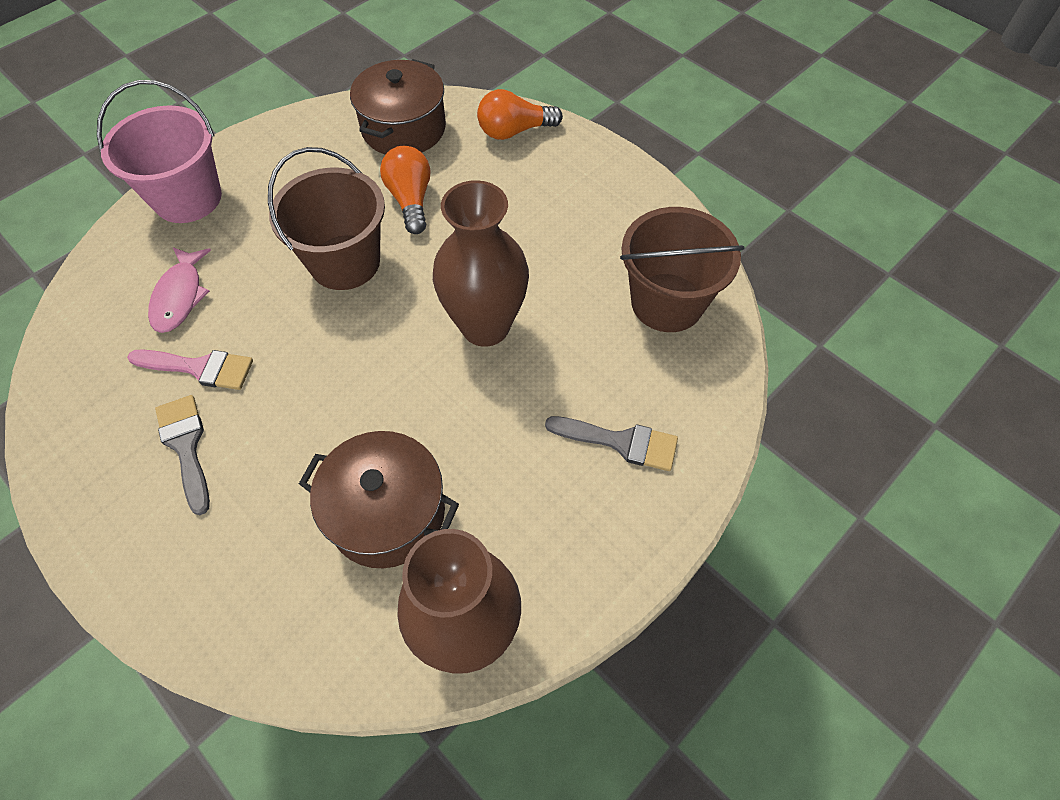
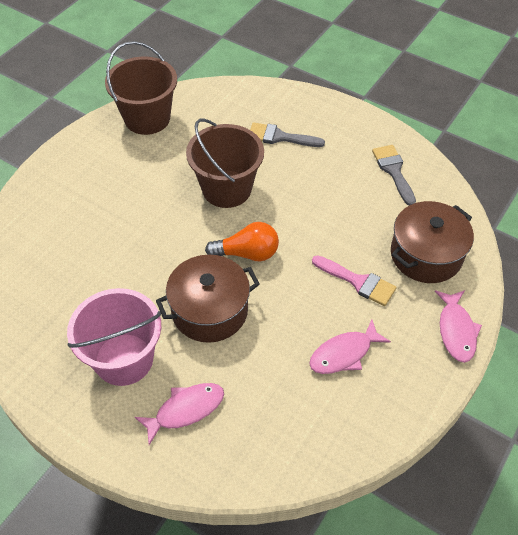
brown vase: [397,529,521,674] [433,180,529,347] = 2 -> none = 0
orange light bulb: [380,146,431,234] [477,89,563,140] = 2 -> [205,222,279,261] = 1
pink fish: [148,247,211,333] = 1 -> [135,383,224,445] [309,320,391,374] [434,290,482,363] = 3

